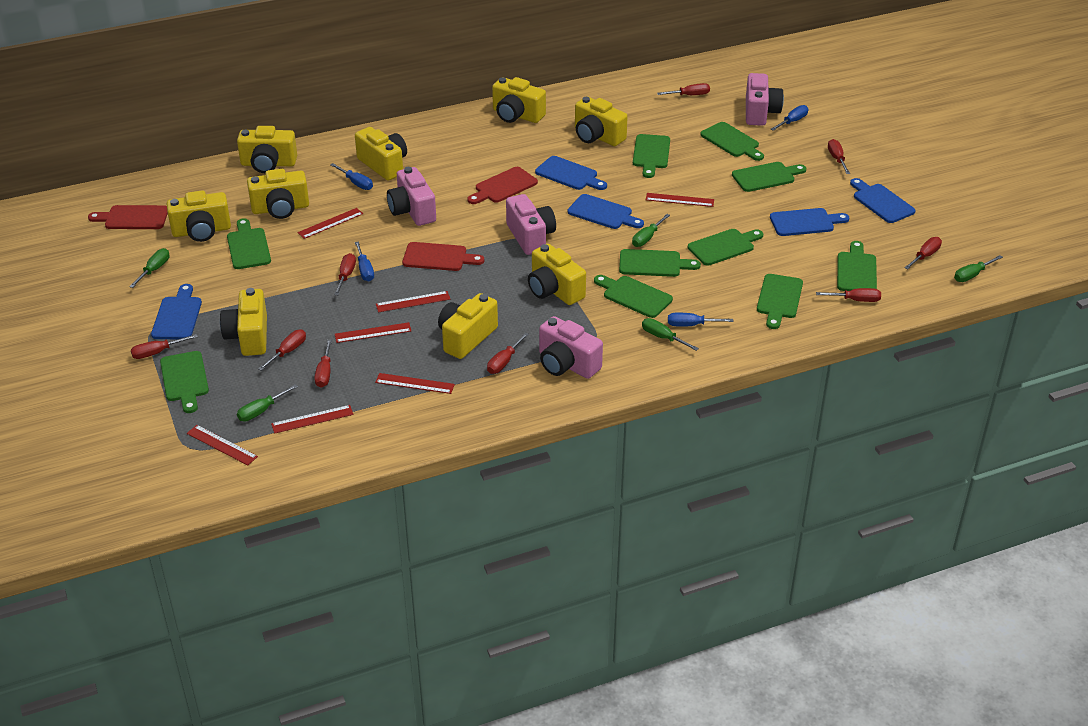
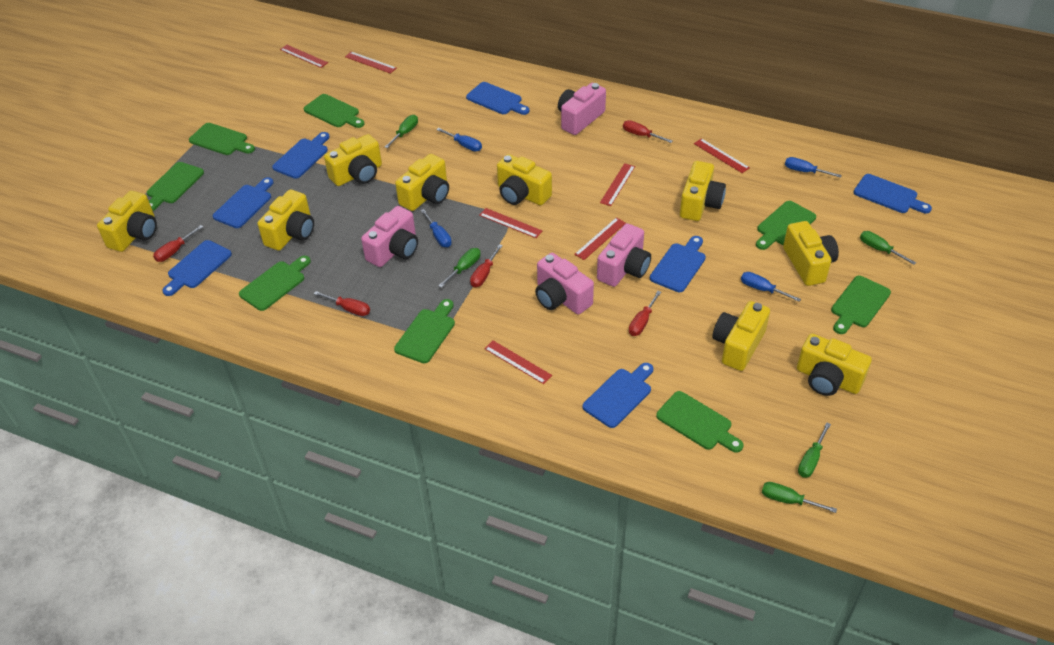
blue cutting board: [151,284,202,339] [535,156,607,190] [568,194,644,229] [770,208,849,236] [850,178,916,223] = 5 -> [162,240,232,296] [213,177,274,228] [272,132,330,179] [466,82,529,115] [583,363,653,428] [650,236,706,292] [854,174,932,214] = 7
green cutting board: [160,351,209,413] [227,218,271,269] [594,275,673,318] [619,249,701,277] [633,134,670,178] [688,229,763,266] [700,122,764,161] [732,162,806,192] [757,274,803,329] [837,241,877,291] = 10 -> [147,162,204,211] [189,123,255,155] [239,256,311,311] [304,94,365,128] [394,299,455,363] [656,391,744,453] [756,201,816,250] [831,276,891,334] = 8
red cutting board: [88,205,168,229] [402,242,484,271] [467,167,538,204] = 3 -> none = 0
red screwdriver: [131,334,198,359] [258,330,306,371] [315,340,332,387] [334,253,356,295] [487,333,529,374] [657,83,710,95] [816,288,881,302] [828,139,850,174] [904,237,942,270] = 9 -> [153,225,203,262] [314,291,370,316] [470,244,503,287] [623,120,673,143] [629,291,661,336] = 5

